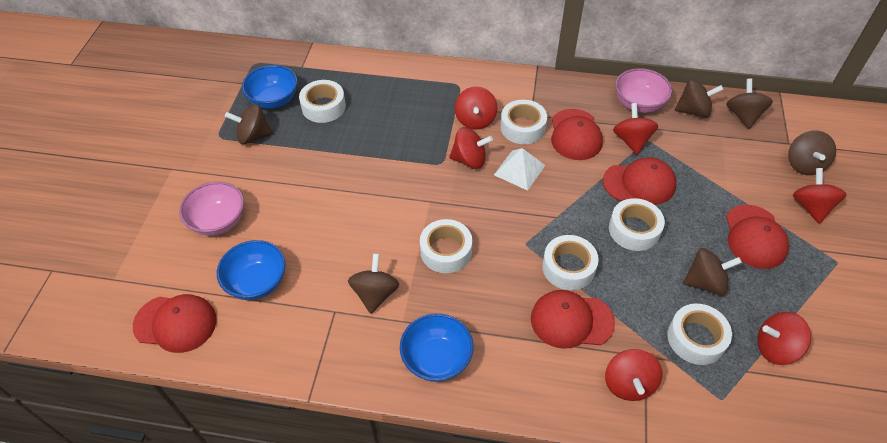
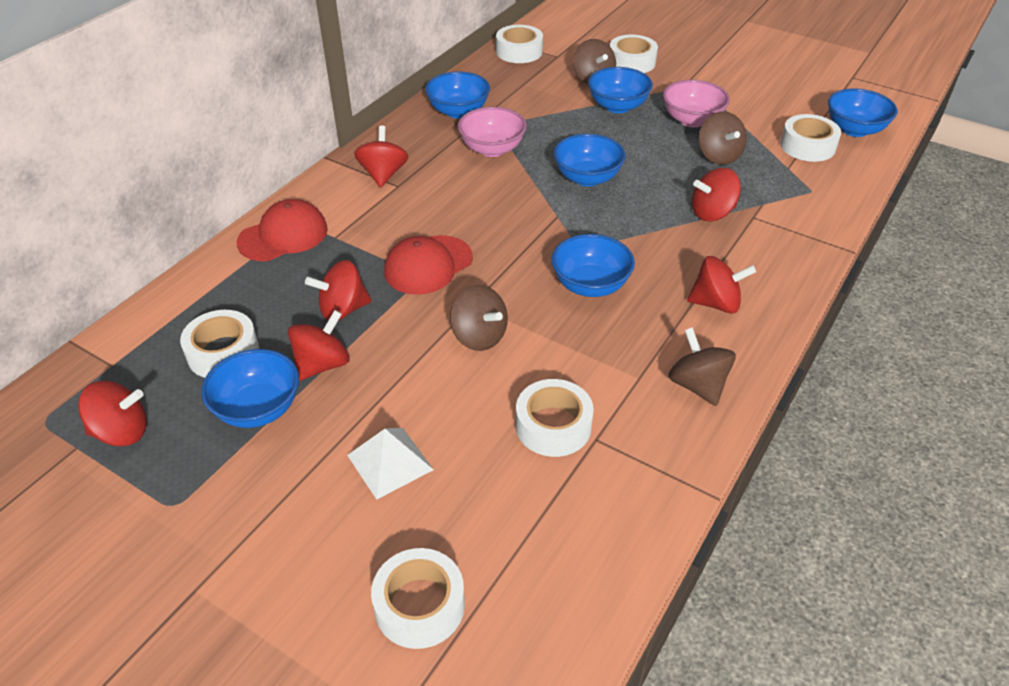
blue bowl: [217,240,286,300] [242,65,298,109] [400,313,474,382] = 3 -> [201,349,299,428] [425,72,490,119] [552,234,635,297] [554,134,626,186] [588,67,653,113] [828,88,898,137] = 6
brown spinning top: [225,104,273,144] [348,253,400,314] [675,79,724,118] [683,248,742,296] [726,78,773,129] [788,131,836,175] = 6 -> [450,285,508,351] [573,39,616,85] [668,327,736,406] [699,111,747,165] = 4
red cap: [133,294,217,353] [531,290,615,349] [551,109,603,160] [603,157,676,205] [726,205,789,269] = 5 -> [237,199,328,261] [384,235,473,295] = 2

